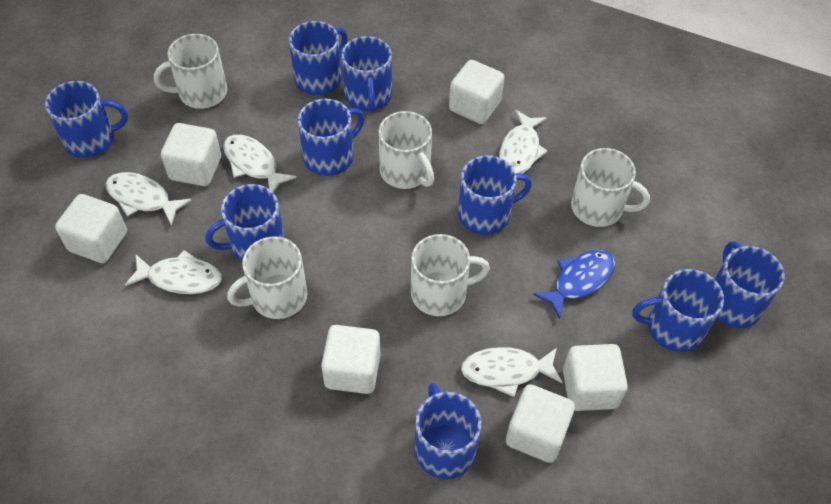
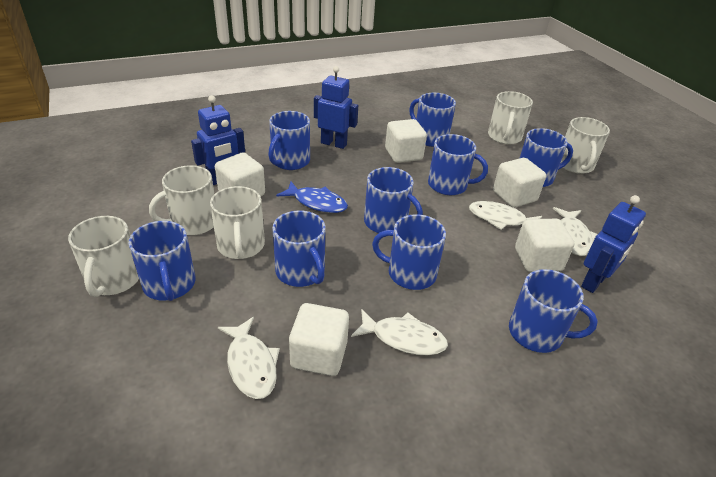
blue robot: none = 0 -> [191,95,245,185] [314,66,358,149] [581,195,646,293] = 3
white cube: [55,194,127,263] [161,123,221,186] [321,325,381,394] [449,60,505,124] [506,384,575,463] [563,344,628,411] = 6 -> [215,152,265,196] [289,303,349,376] [385,119,427,163] [493,158,546,208] [515,219,574,272] = 5
white fish: [106,172,191,226] [125,250,222,294] [223,135,297,193] [461,347,563,397] [499,110,548,174] = 5 -> [218,317,280,399] [351,309,448,355] [469,201,542,230] [553,207,598,256] = 4

